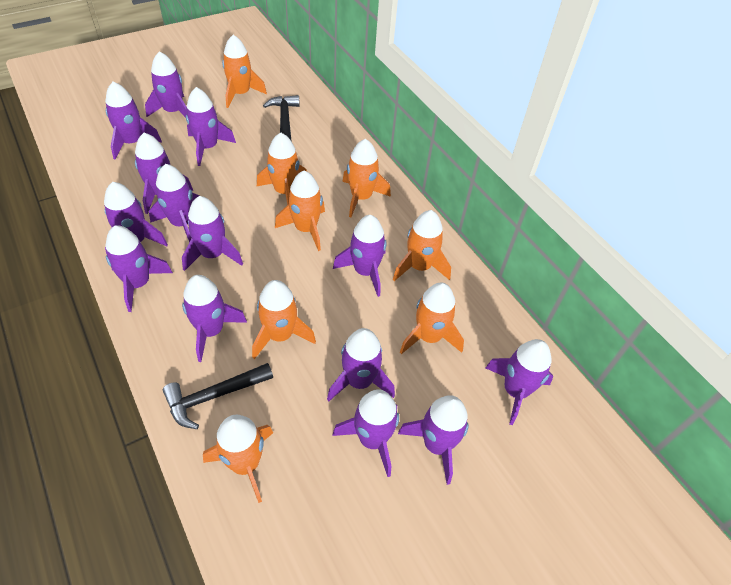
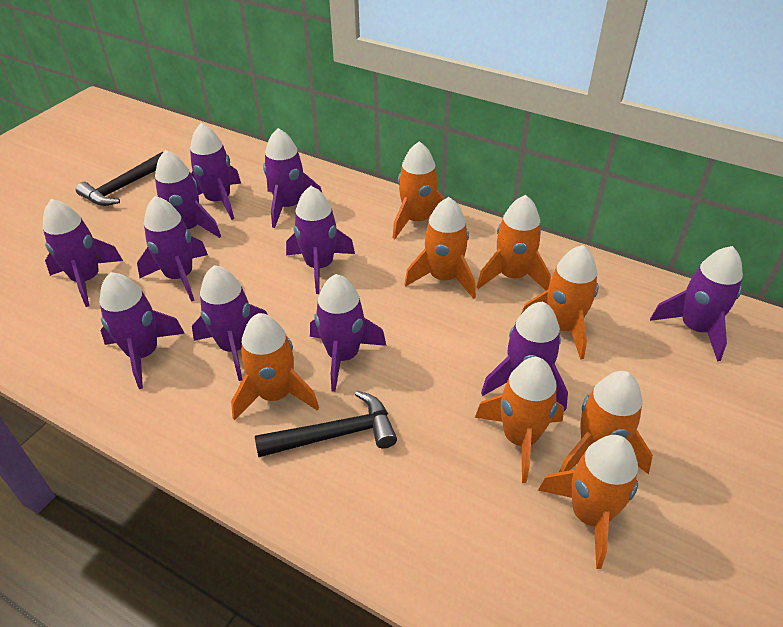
purple rocket: [104,182,168,254] [105,82,162,160] [105,225,173,312] [135,133,193,214] [145,51,187,118] [149,164,200,242] [182,196,243,271] [182,275,247,362] [186,87,236,166] [327,328,395,401] [332,389,399,477] [333,215,386,297] [398,395,469,485] [485,339,553,425] = 14 -> [43,199,123,307] [99,272,185,389] [137,196,208,302] [155,150,221,238] [190,123,241,220] [192,265,268,381] [263,128,322,228] [286,186,355,294] [310,274,386,392] [481,302,568,411] [650,246,743,361] = 11

